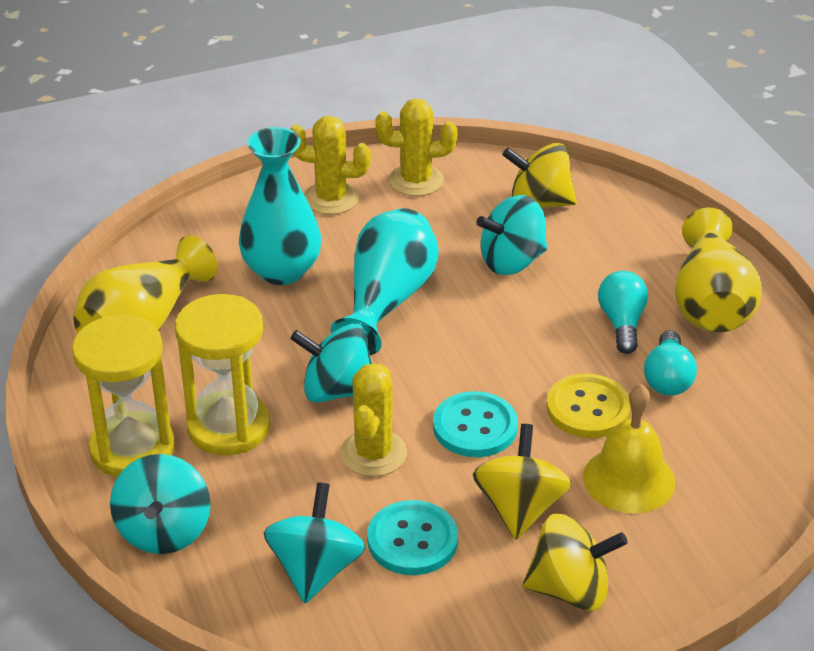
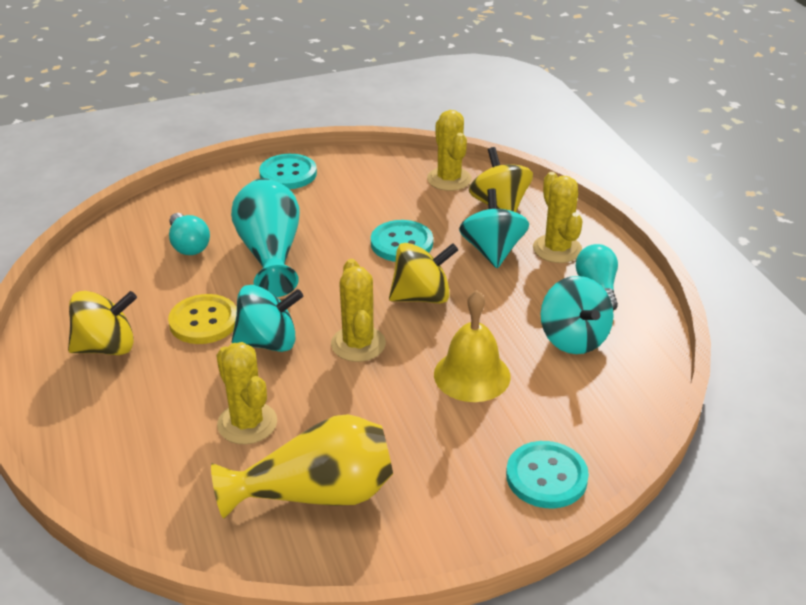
turquoise button: [367,500,458,575] [433,391,518,457] = 2 -> [259,154,317,189] [371,220,433,262] [506,441,589,508] = 3
turquoise spinning top: [110,454,210,554] [264,482,365,603] [290,323,372,403] [476,195,547,275] = 4 -> [232,285,303,352] [459,188,529,268] [541,276,614,354] = 3
turquoise vase: [239,127,321,285] [331,208,439,355] = 2 -> [231,178,300,297] = 1
yellow cactus: [290,116,371,215] [340,363,407,477] [375,98,457,196] = 3 -> [216,342,277,444] [331,259,386,362] [427,110,472,191] [533,172,583,263] = 4
yellow hourglass: [72,315,175,477] [175,294,270,456] = 2 -> none = 0
yellow vase: [74,235,218,333] [675,208,762,333] = 2 -> [211,414,393,519] = 1

